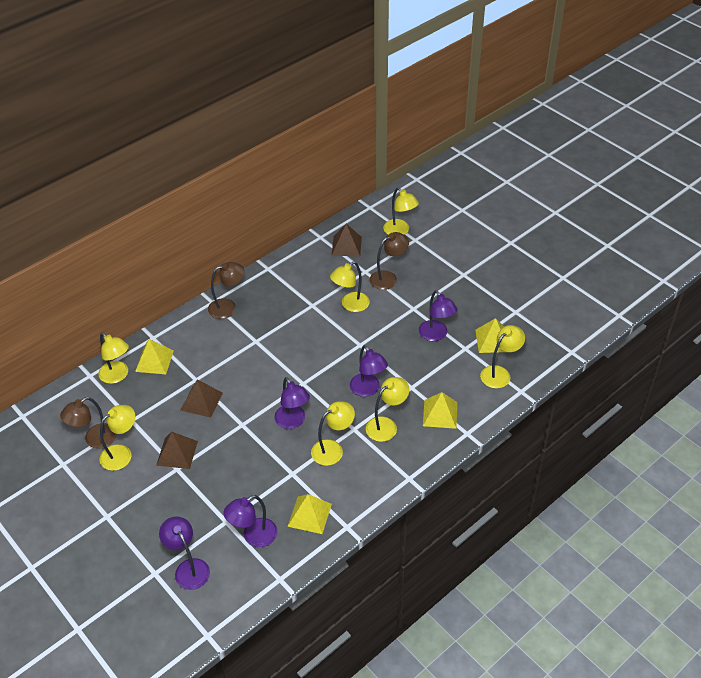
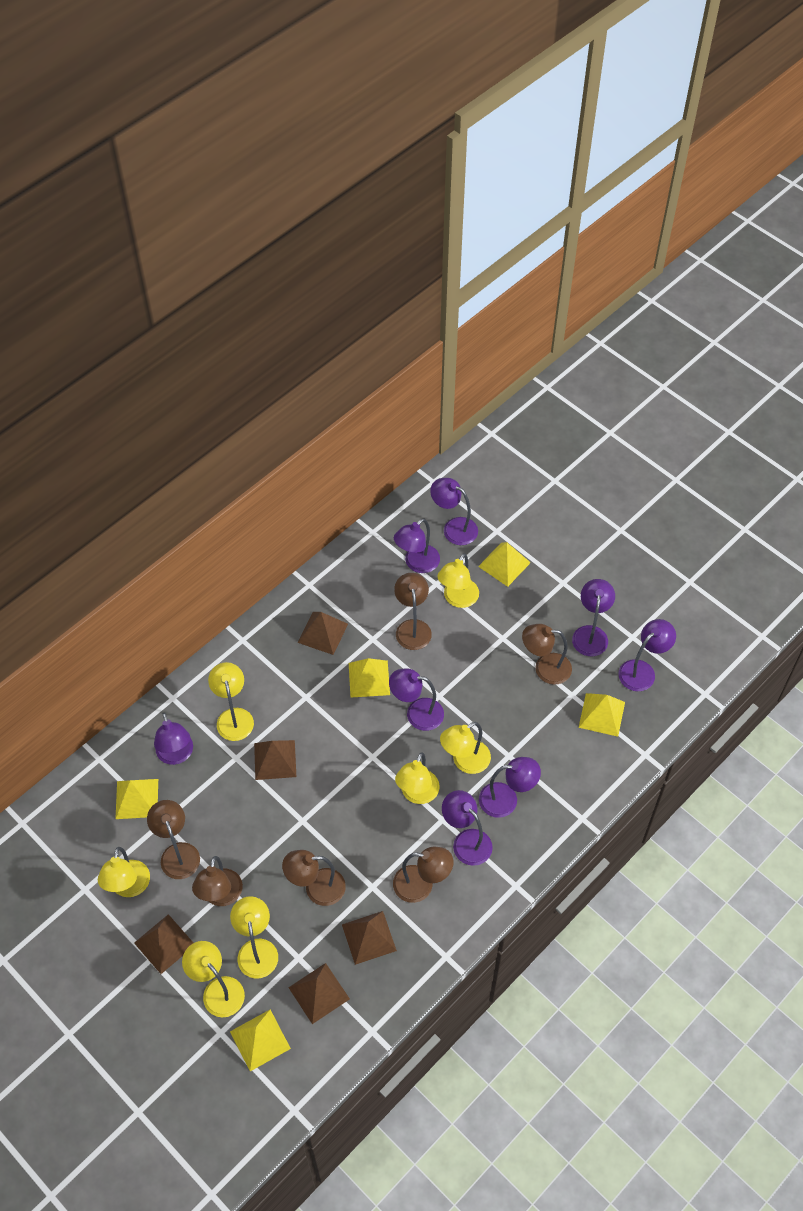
brown lamp: [60,397,117,449] [208,262,244,319] [369,232,409,290] = 3 -> [147,800,200,879] [192,856,243,906] [282,850,346,906] [393,847,453,903] [394,573,432,650] [522,624,572,685] = 6
brown pyramid: [156,432,198,469] [181,380,223,418] [331,224,362,256] = 3 -> [134,914,193,974] [254,740,296,780] [288,963,350,1024] [298,612,348,655] [342,911,397,965] = 5
purple lamp: [159,516,210,590] [224,495,278,547] [274,377,310,429] [350,345,388,397] [419,290,458,341] = 5 -> [154,712,193,765] [389,669,444,731] [394,518,440,573] [430,478,478,545] [442,790,493,866] [479,757,541,818] [572,579,615,656] [618,619,676,691] = 8
yellow pyramid: [135,339,174,374] [287,494,332,534] [423,392,457,429] [475,318,505,353] = 4 -> [116,779,158,819] [230,1010,291,1071] [349,658,390,698] [478,542,531,587] [579,693,625,737] = 5

